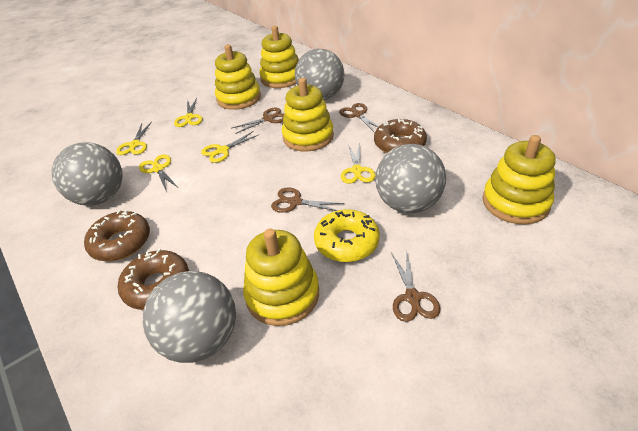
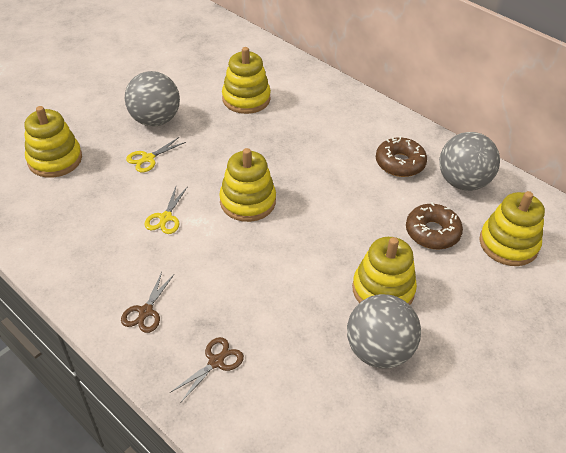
brown donut: [84,210,150,261] [118,249,189,310] [374,119,427,153] = 3 -> [376,136,427,177] [406,202,463,249] = 2
brown scissors: [232,108,284,134] [271,187,344,213] [339,103,379,133] [392,254,440,322] = 4 -> [121,272,174,333] [170,337,244,403] = 2
grey ball: [51,142,122,206] [143,271,236,363] [295,49,344,100] [376,144,446,213] = 4 -> [125,71,180,126] [347,294,421,369] [439,132,500,191] = 3
yellow donut: [314,209,380,262] = 1 -> none = 0
yellow scissors: [116,122,152,155] [139,155,177,193] [174,98,203,127] [201,131,260,163] [341,144,376,184] = 5 -> [126,137,186,172] [145,187,187,234] = 2

